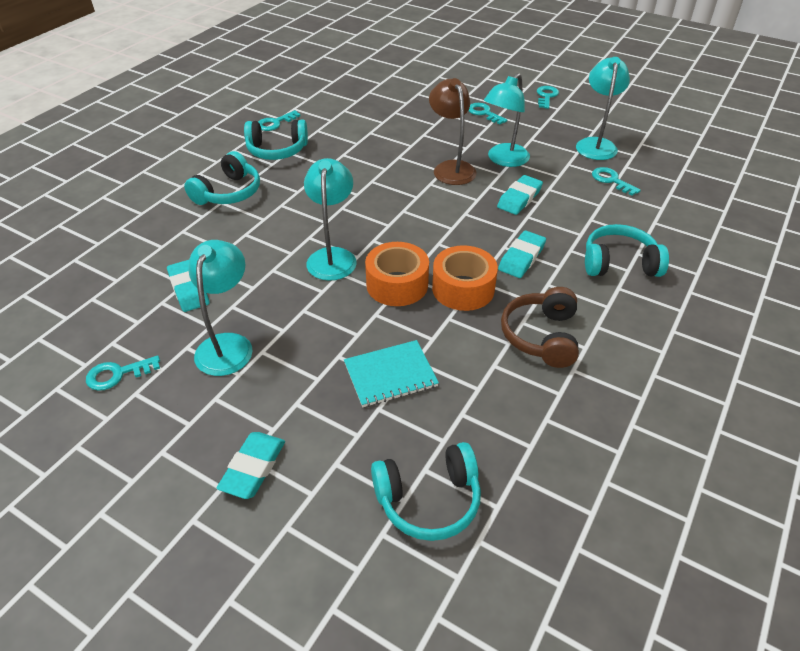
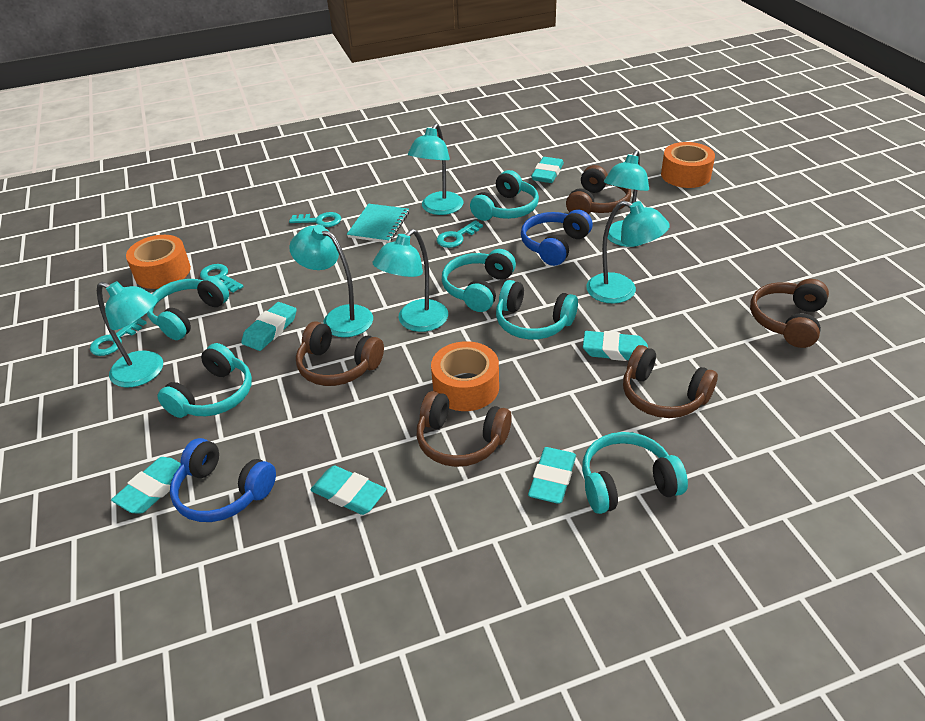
blue headphones: none = 0 -> [170,438,276,522] [521,210,593,266] = 2
brown headphones: [501,287,579,368] = 1 -> [296,321,384,386] [417,391,512,467] [566,165,631,214] [623,345,718,418] [750,279,829,348] = 5
brown lamp: [429,78,477,185] = 1 -> none = 0
orange tape: [365,242,429,306] [432,245,498,311] = 2 -> [126,235,191,289] [431,341,499,411] [661,142,715,188] = 3
turquoise eraser: [167,260,210,312] [217,432,285,499] [497,175,543,215] [498,230,546,278] = 4 -> [111,457,181,514] [241,302,297,351] [310,465,387,515] [528,447,576,504] [531,157,564,183] [583,331,648,361] = 6
turquoise headphones: [184,151,260,205] [244,120,308,160] [371,442,481,541] [585,224,669,277] = 4 -> [147,276,229,340] [158,343,252,418] [442,249,516,312] [470,170,539,221] [496,280,578,339] [582,432,688,514] = 6
turquoise key: [86,355,160,391] [258,110,301,131] [468,103,507,125] [537,86,559,109] [592,167,641,196] = 5 -> [90,318,147,356] [200,264,244,292] [289,212,341,227] [437,220,483,248] = 4
turquoise lamp: [189,240,253,376] [304,158,357,281] [484,73,530,167] [576,57,630,160] = 4 -> [97,281,163,388] [289,225,373,337] [372,229,448,332] [408,123,463,215] [586,201,670,303] [604,150,649,247] = 6

